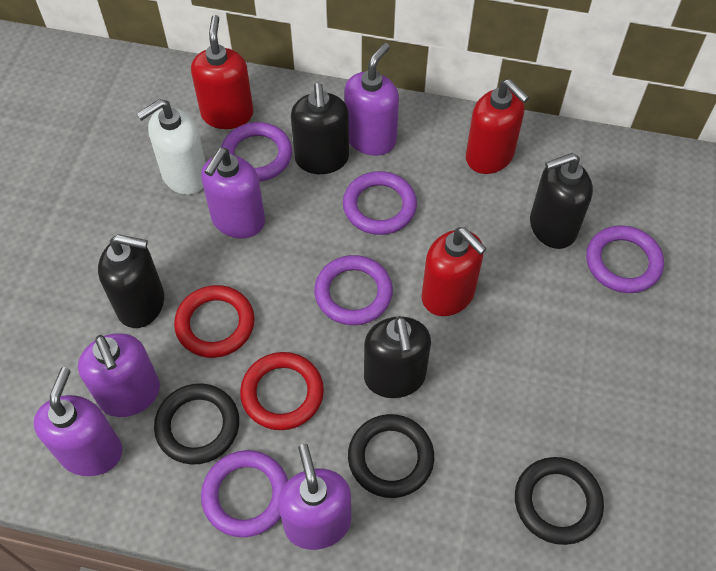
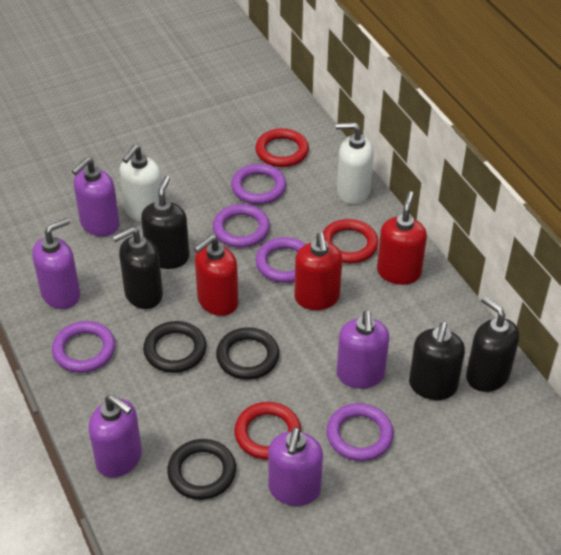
red ring: [174,285,255,358] [240,352,324,430] = 2 -> [234,402,301,460] [255,128,309,167] [323,219,378,263] = 3
white soap dispenser: [137,99,206,195] = 1 -> [120,145,162,222] [336,123,374,205] = 2

